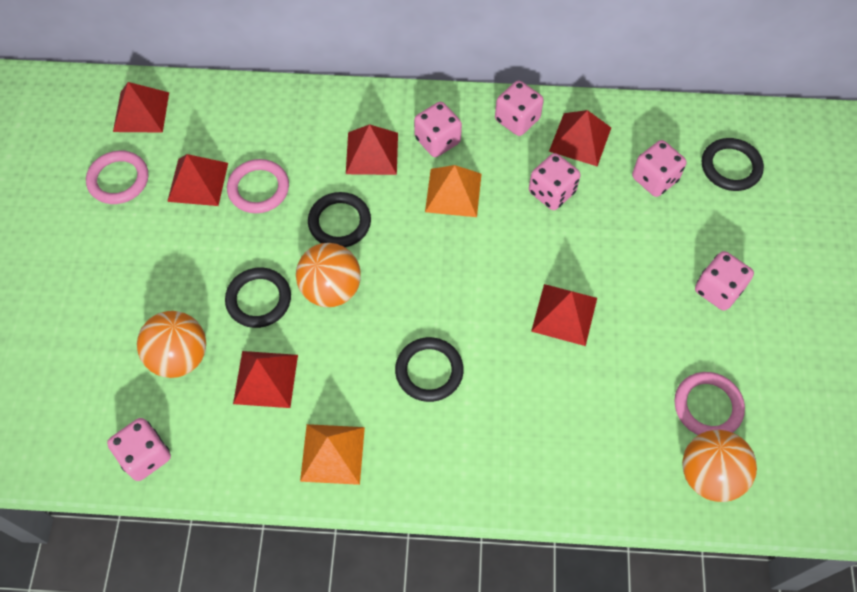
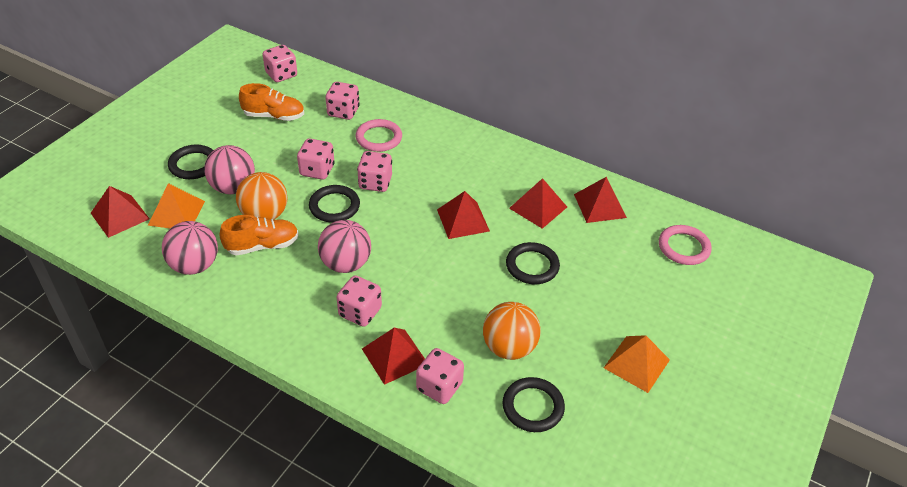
orange ball: [137,311,206,378] [296,243,361,307] [682,430,757,502] = 3 -> [236,172,287,220] [483,302,541,360] = 2
orange shoe: none = 0 -> [220,215,299,255] [239,83,304,121] = 2
pink ball: none = 0 -> [162,221,218,275] [204,145,255,194] [318,220,371,273] = 3
pink ring: [86,150,148,204] [227,159,289,213] [674,372,745,435] = 3 -> [356,119,402,152] [659,225,712,265] = 2
red pyramid: [113,82,169,133] [167,154,228,206] [233,351,298,408] [346,124,398,175] [531,284,597,346] [549,110,611,166] = 6 -> [91,186,150,238] [362,328,425,385] [437,191,490,239] [509,178,567,229] [574,177,627,223] = 5

